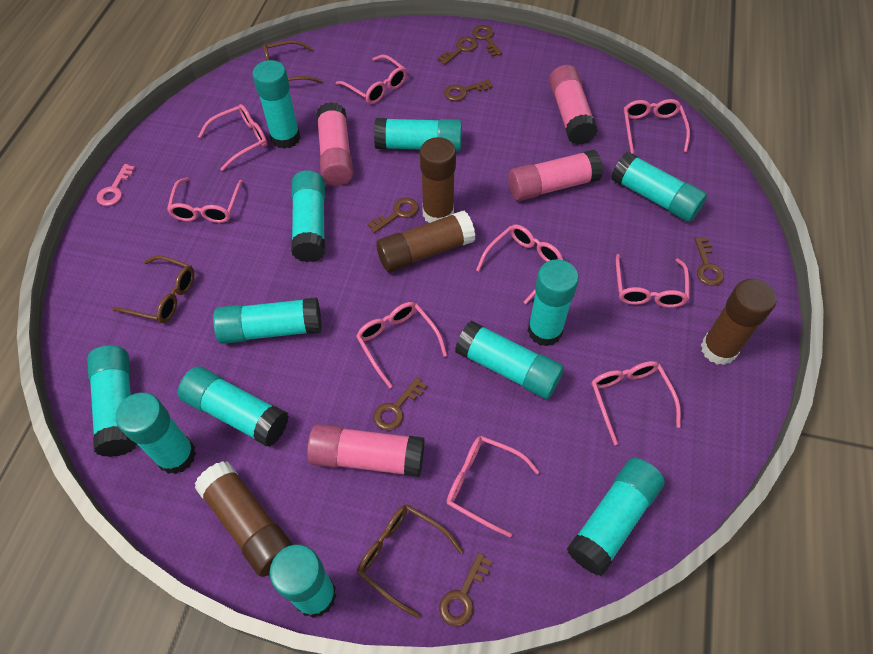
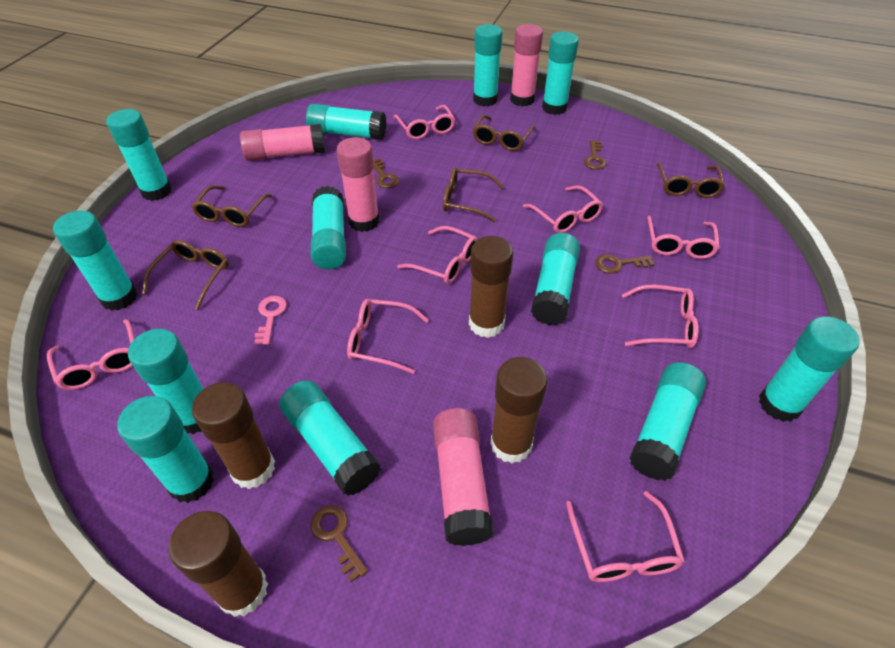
brown glasses: [112,255,194,323] [263,40,322,83] [357,504,463,618] = 3 -> [142,240,229,310] [192,185,272,227] [443,167,504,222] [473,115,535,151] [656,162,725,198] = 5
brown key: [368,198,419,233] [373,377,427,430] [438,36,478,65] [439,553,492,626] [444,79,493,101] [472,25,502,57] [695,237,724,286] = 7 -> [311,505,368,582] [374,158,399,188] [584,140,606,170] [595,254,654,274] = 4
pink glasses: [167,177,243,223] [198,104,268,171] [336,55,407,104] [356,302,448,388] [446,436,540,537] [476,224,563,304] [591,361,681,445] [616,254,689,308] [624,99,690,154] = 9 -> [47,319,134,390] [347,299,429,374] [394,105,455,140] [397,226,478,284] [523,185,603,233] [566,491,685,582] [622,285,698,348] [647,216,720,259] = 8

